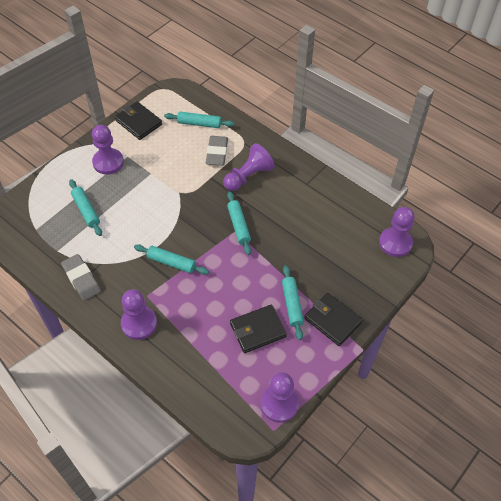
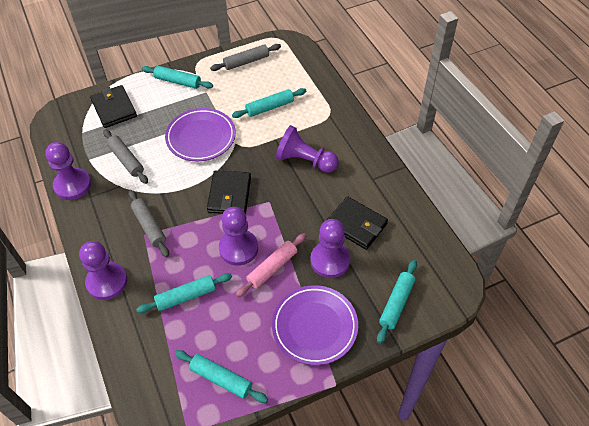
grey eraser: [61,254,101,301] [206,136,228,166] = 2 -> none = 0
grey rolling pin: none = 0 -> [103,129,148,184] [128,190,169,257] [210,44,281,71] = 3
pink rolling pin: none = 0 -> [236,233,306,297] = 1
purple plate: none = 0 -> [165,108,236,161] [272,285,358,365] = 2

